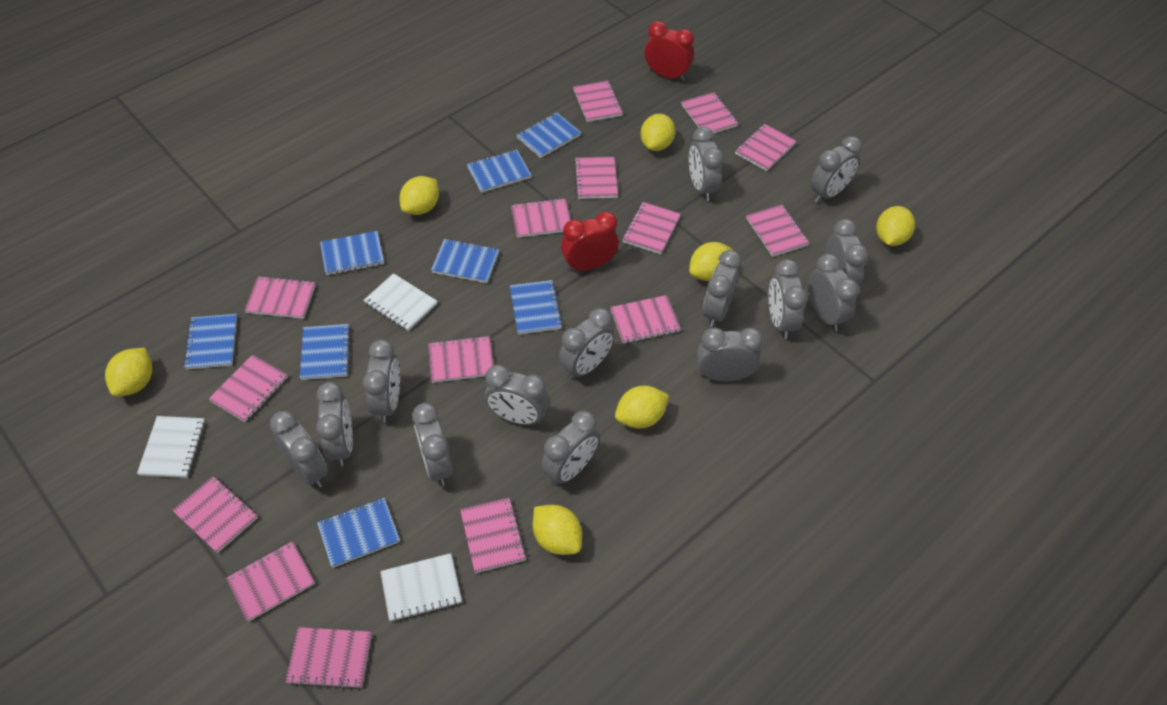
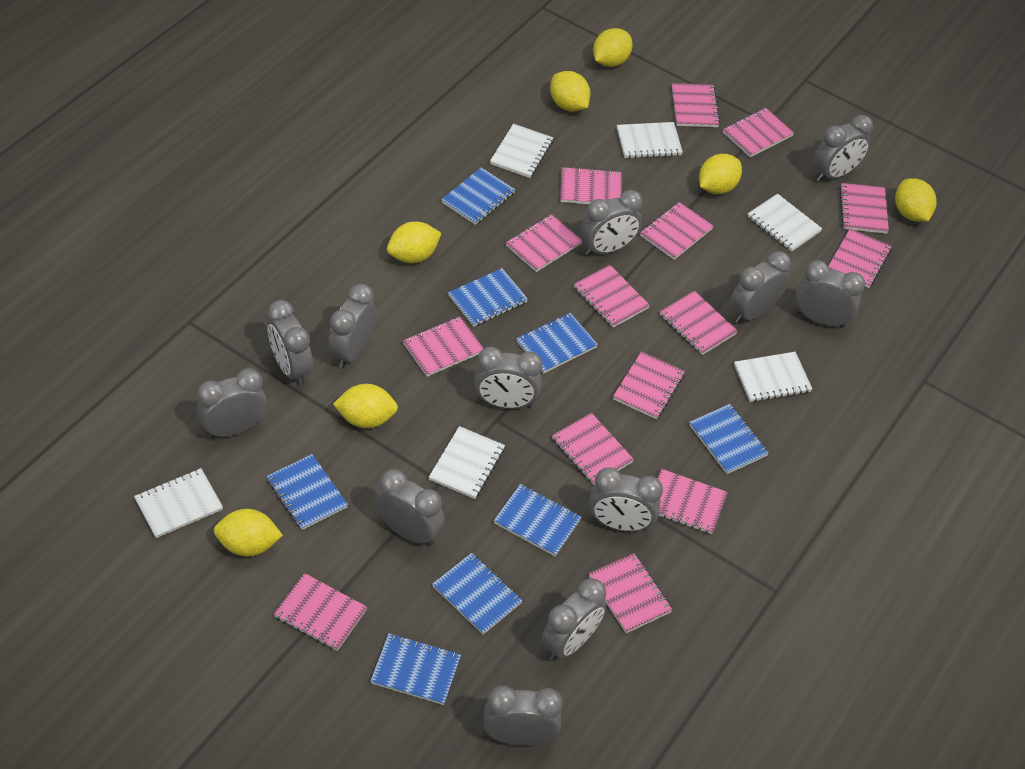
grey clock: [270,411,328,488] [316,382,353,466] [363,339,400,423] [412,403,453,486] [484,365,549,425] [541,411,599,486] [559,308,614,380] [689,127,724,201] [697,328,763,381] [703,250,741,327] [769,259,808,339] [808,254,859,331] [811,136,862,203] [825,219,868,286] = 14 -> [197,368,267,438] [267,300,313,386] [328,284,376,368] [376,469,445,546] [474,347,542,409] [484,685,563,746] [541,578,606,661] [581,190,642,256] [589,467,663,532] [731,251,791,324] [796,260,865,328] [814,115,873,182] = 12
red clock: [561,211,619,272] [645,21,694,81] = 2 -> none = 0
white notebook: [137,416,205,478] [364,273,438,331] [380,553,462,622] = 3 -> [134,468,223,538] [429,426,505,499] [490,124,553,178] [617,122,683,159] [734,352,812,402] [747,194,822,252] = 6

